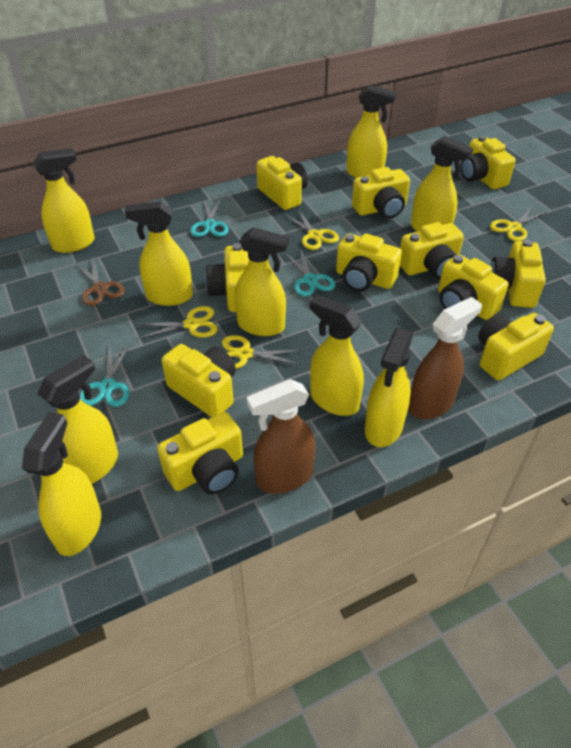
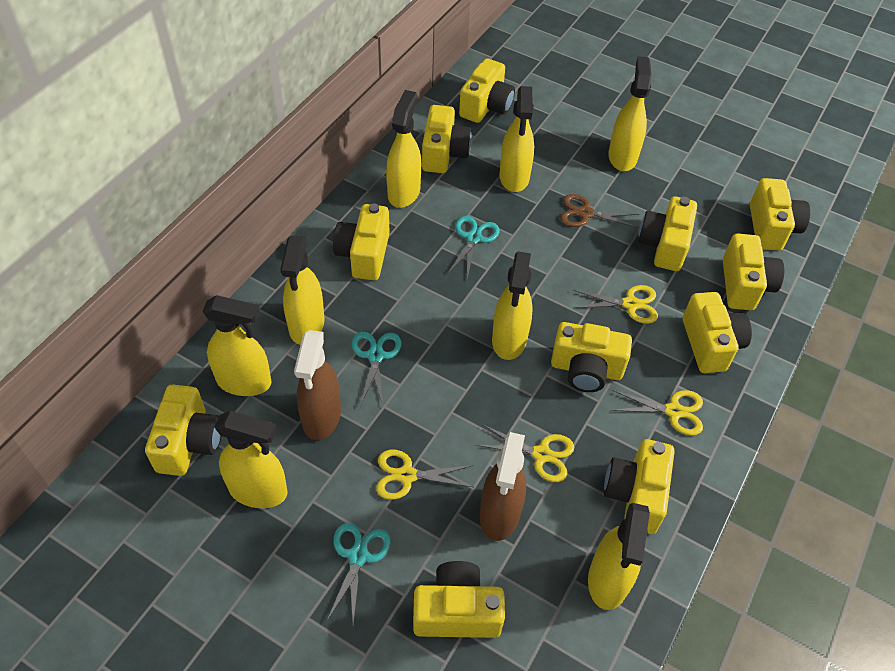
yellow spray bottle: [22,412,101,556] [33,148,95,253] [37,355,118,484] [125,201,193,306] [235,227,289,336] [309,295,364,416] [346,85,396,178] [365,328,413,447] [411,136,473,231] = 9 -> [202,295,272,396] [215,411,288,508] [280,235,325,345] [386,90,421,208] [492,251,533,360] [499,86,534,192] [588,503,650,610] [608,56,651,171] = 8

